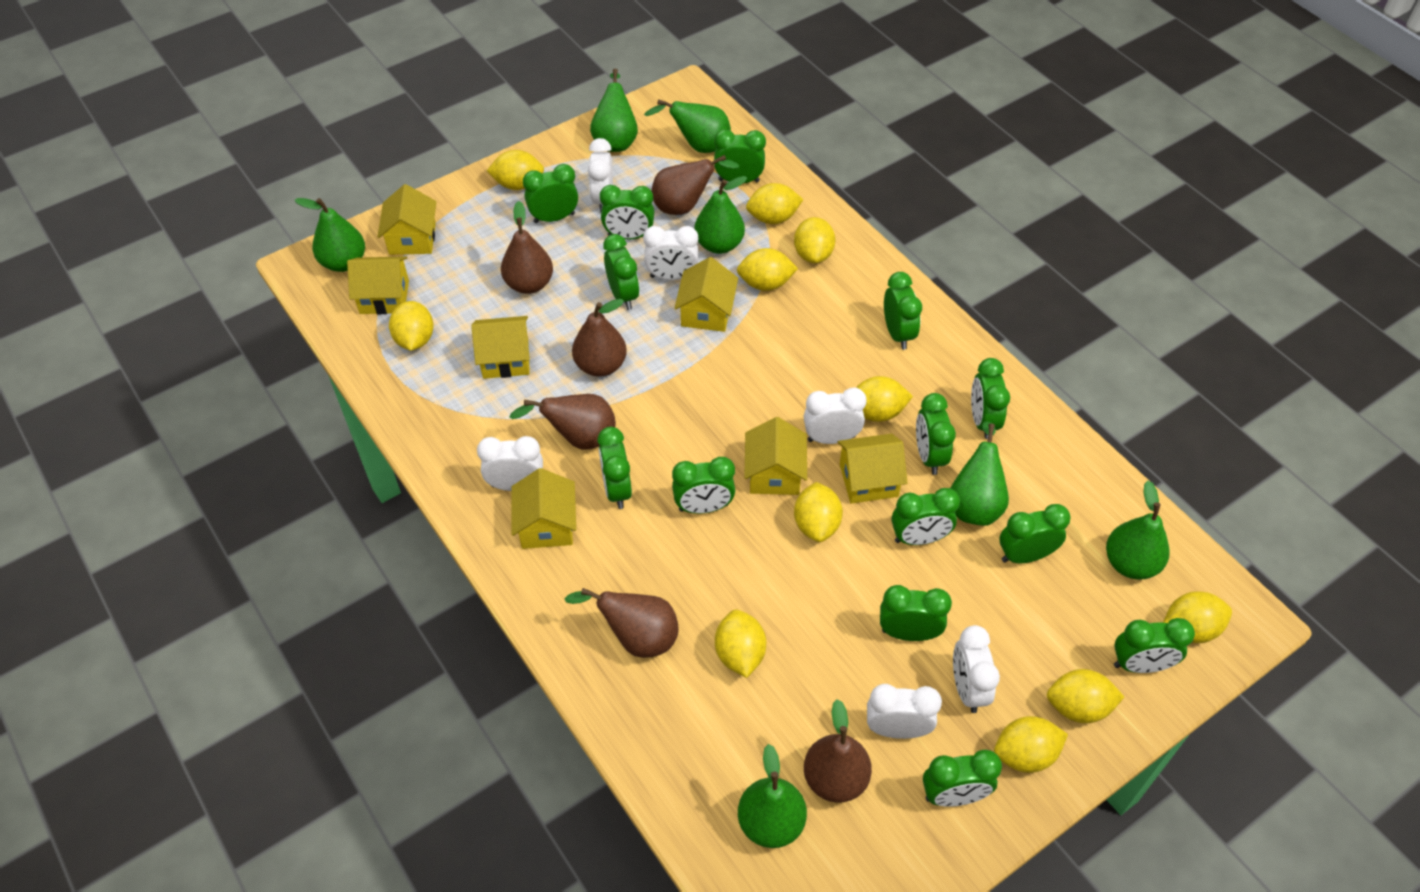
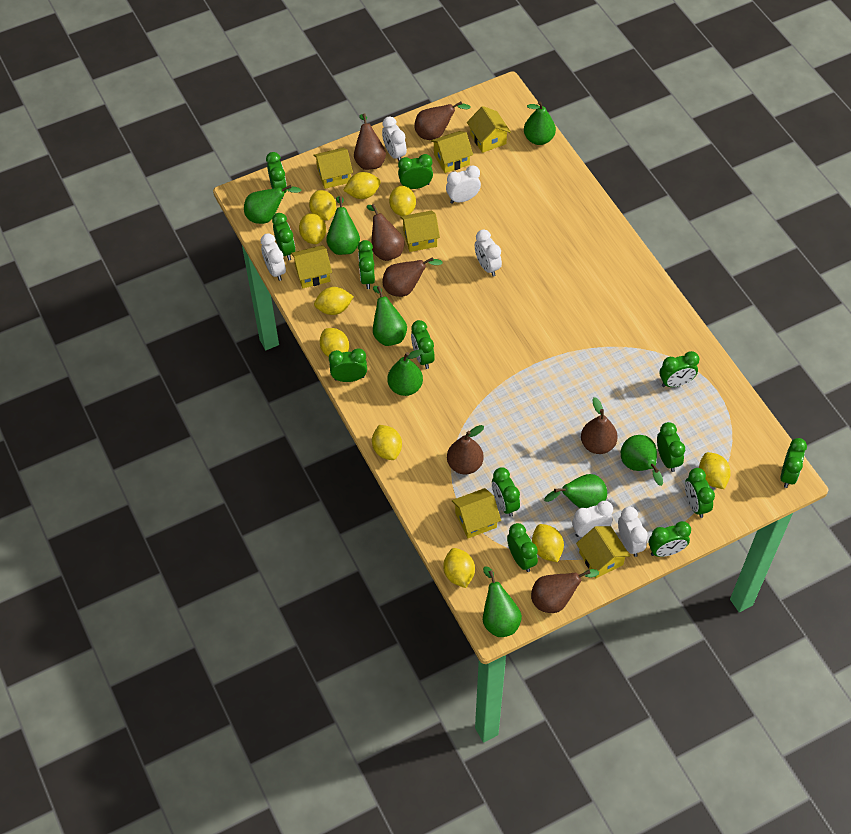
brown pear: [501,201,553,294] [509,394,616,450] [564,588,678,658] [572,299,627,377] [652,155,739,215] [804,699,872,803] = 6 -> [354,113,386,170] [367,204,404,261] [383,257,443,297] [414,102,470,140] [447,425,484,474] [531,569,599,613] [581,397,618,454] = 7
green clock: [523,164,578,223] [597,427,632,509] [600,185,654,239] [603,234,639,310] [672,457,735,514] [714,129,766,183] [880,585,952,641] [884,272,922,350] [892,488,960,545] [916,393,956,475] [923,749,1002,807] [971,358,1010,439] [1000,504,1071,564] [1114,618,1195,673] = 14 -> [266,152,287,199] [272,213,295,260] [329,349,367,382] [358,240,375,289] [398,154,433,189] [411,320,435,369] [492,467,520,517] [507,523,538,572] [648,521,691,557] [657,422,685,472] [660,351,699,387] [685,468,715,518] [781,438,807,488] = 13
green pear: [295,198,365,272] [590,69,638,152] [644,99,731,153] [694,176,747,254] [738,744,807,848] [951,421,1009,526] [1106,481,1169,580] = 7 -> [244,185,301,224] [326,196,360,255] [373,286,407,346] [387,349,423,396] [483,566,522,637] [524,101,556,145] [544,474,607,508] [621,435,663,486] = 8
yellow lemon: [389,301,434,351] [487,150,544,190] [715,610,767,678] [737,248,798,291] [746,183,803,224] [794,217,835,263] [794,482,843,542] [856,376,913,422] [994,716,1068,773] [1047,669,1124,723] [1163,591,1232,643] = 11 -> [299,213,326,244] [309,190,336,220] [314,287,354,315] [320,328,349,357] [343,172,381,199] [372,425,402,460] [389,186,416,216] [443,548,475,588] [532,524,564,562] [699,452,731,489] = 10

